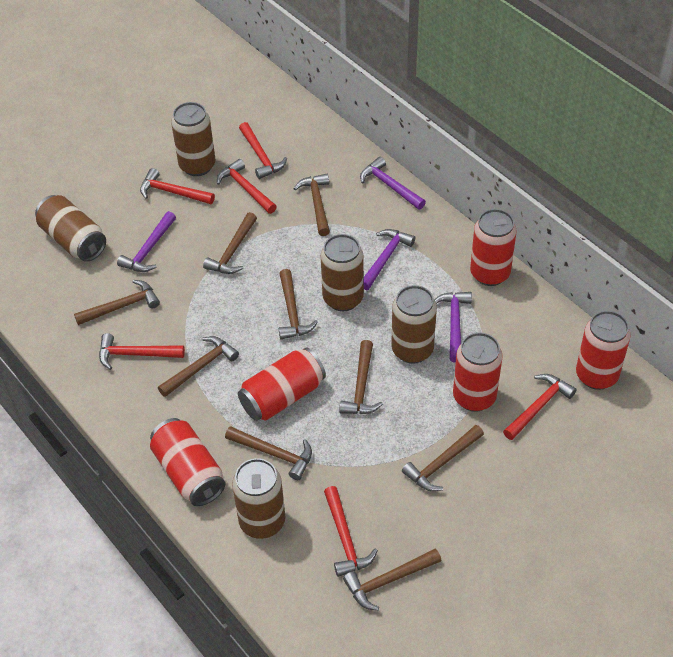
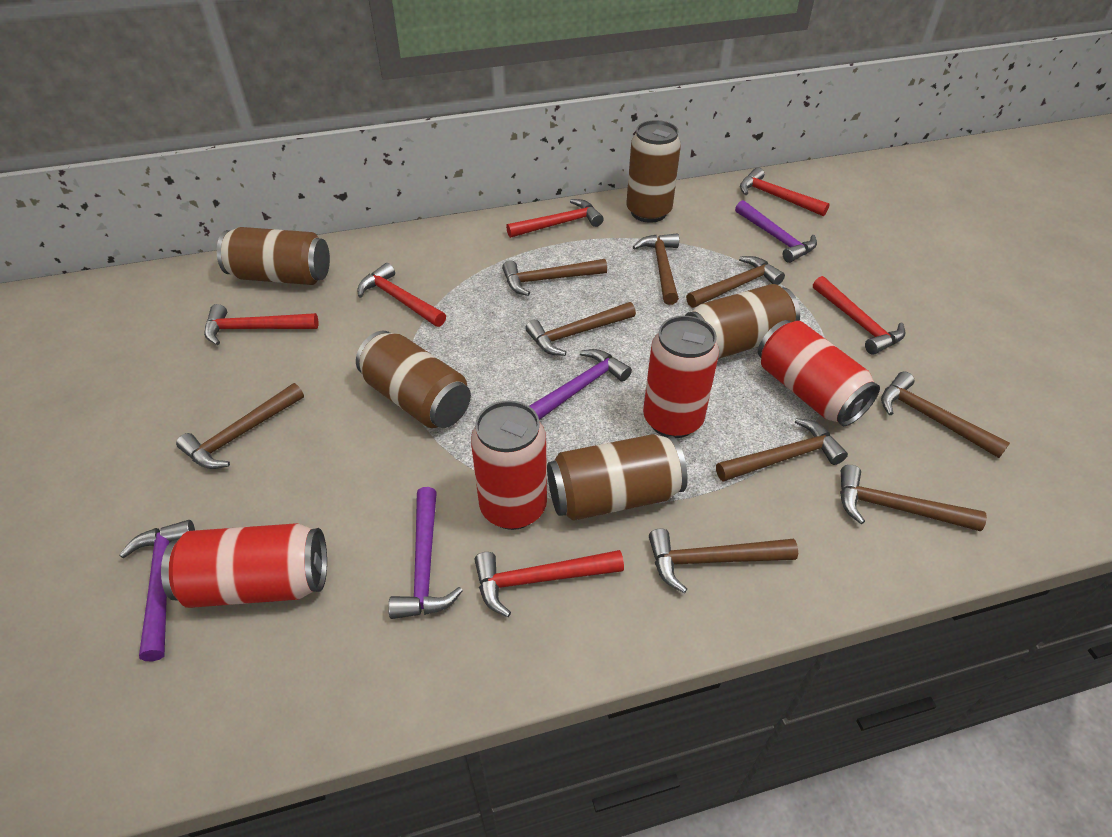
red can: [150,418,225,506] [238,347,326,421] [453,332,503,412] [470,209,517,286] [576,311,630,390] = 5 -> [161,523,327,608] [471,400,547,530] [643,316,719,438] [758,320,880,426] = 4

